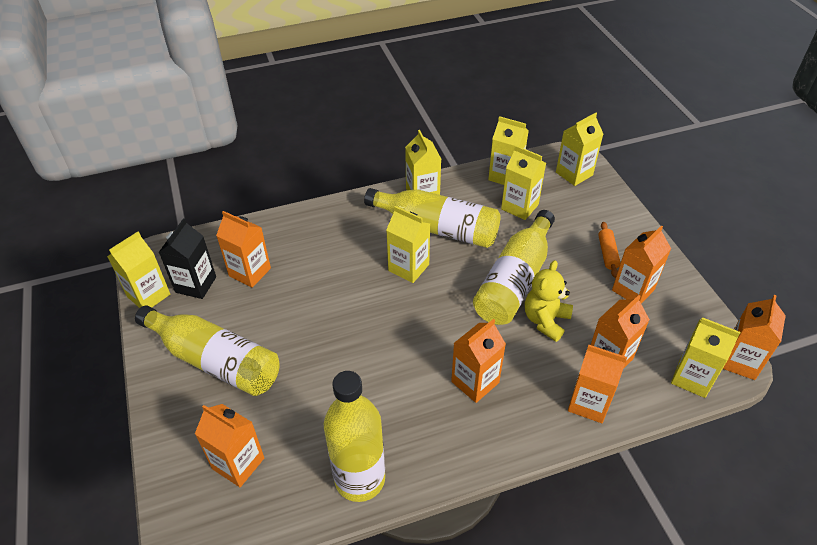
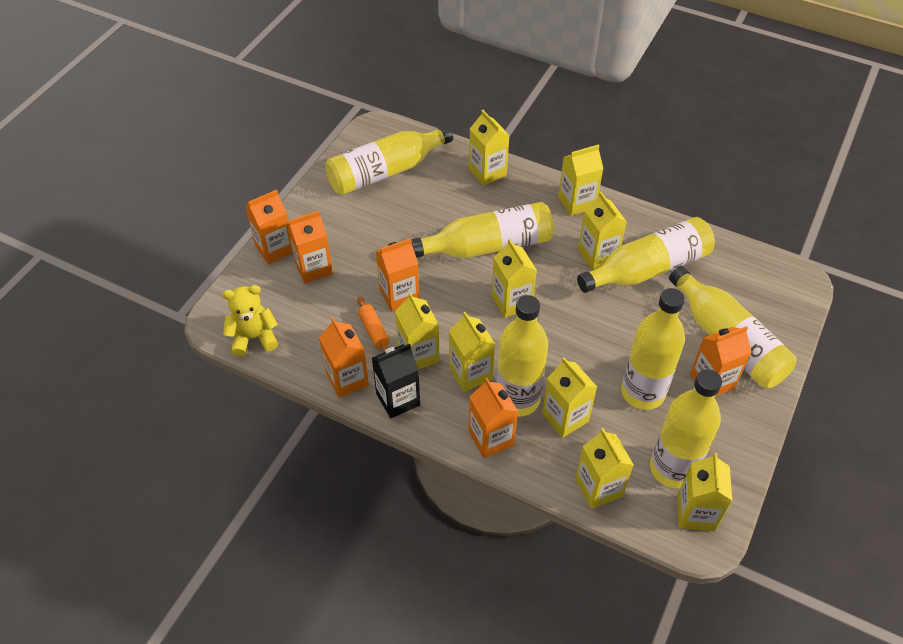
orange carton: [195,404,264,487] [216,211,271,288] [451,319,506,403] [568,345,627,423] [591,295,650,369] [612,226,671,304] [723,295,786,380] = 7 -> [245,190,293,264] [287,211,333,283] [319,318,369,398] [376,238,420,312] [469,378,518,458] [690,326,752,396] = 6
yellow bottle: [135,306,280,396] [324,371,385,502] [364,188,501,248] [473,210,555,325] = 4 -> [325,125,453,195] [411,202,554,258] [496,295,548,417] [577,217,715,293] [621,288,685,410] [650,369,722,488] [669,266,796,388] = 7
yellow carton: [107,232,170,308] [386,206,430,283] [405,130,441,195] [488,116,528,185] [501,145,546,220] [556,113,603,186] [671,317,741,398] = 7 -> [395,292,439,369] [449,312,495,392] [469,110,510,186] [492,239,537,318] [542,358,597,438] [558,144,604,216] [575,428,634,509] [578,192,627,270] [677,453,732,531] = 9

